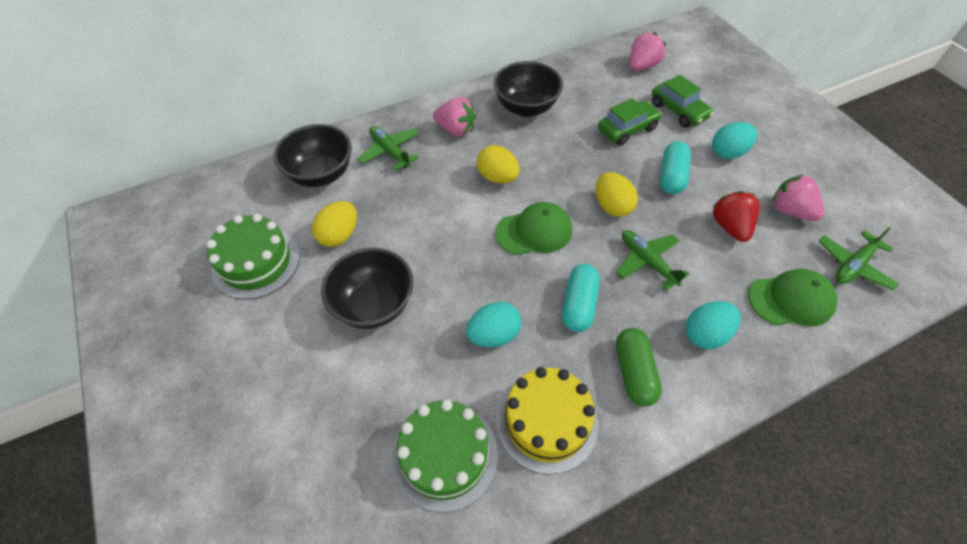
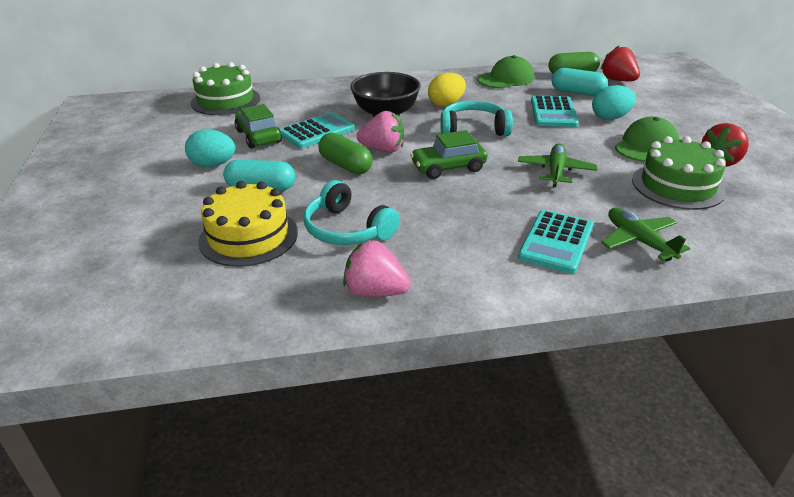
black bowl: [274,124,352,187] [321,248,413,329] [494,61,563,117] = 3 -> [350,72,421,117] = 1
green capsule: [616,328,662,407] = 1 -> [318,133,373,174] [548,52,600,74] = 2
green plane: [357,126,419,170] [616,230,690,291] [818,227,899,290] = 3 -> [518,143,597,187] [601,208,690,261] = 2
pink strawberry: [433,97,476,137] [630,32,666,71] [772,174,824,221] = 3 -> [343,240,411,297] [357,111,404,153] = 2
red strawberry: [713,191,760,242] = 1 -> [601,46,640,81] [701,123,749,167] = 2
turquoise calculator: none = 0 -> [280,112,355,148] [518,210,593,274] [531,95,578,127] = 3
turquoise egg: [466,302,522,347] [686,301,741,349] [712,122,758,159] = 3 -> [185,129,235,167] [592,85,636,120] = 2
turquoise headphones: none = 0 -> [304,180,400,245] [440,100,513,136] = 2
yellow egg: [312,201,357,247] [477,145,520,184] [596,172,638,217] = 3 -> [428,73,466,107] = 1

